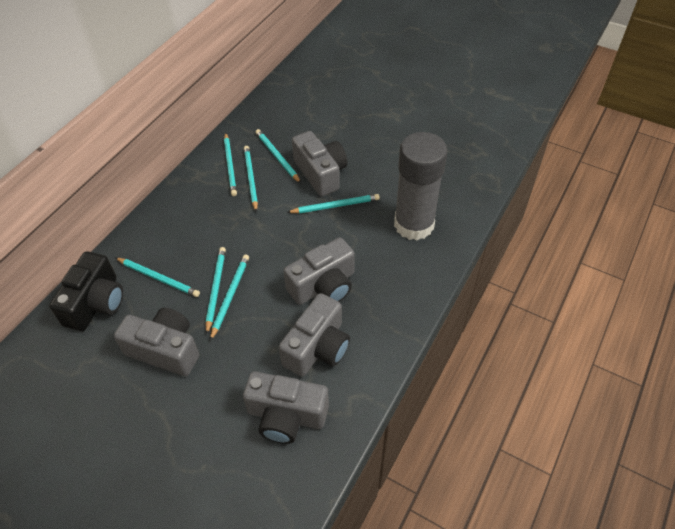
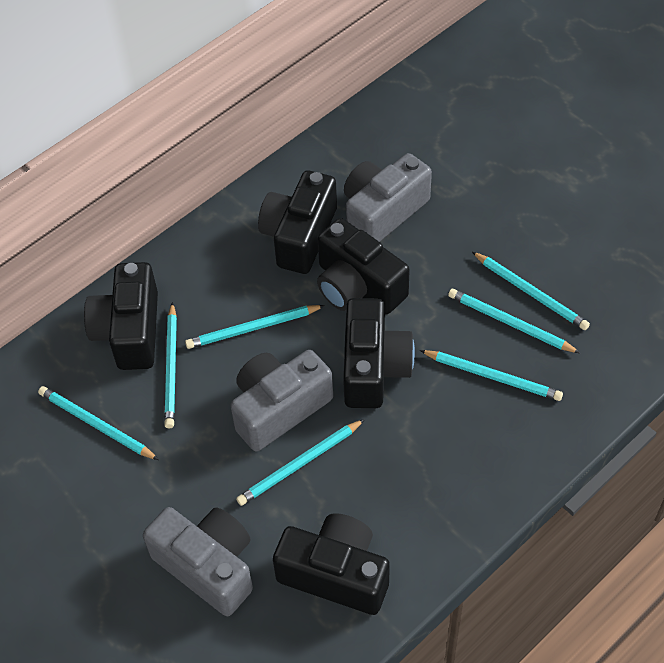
black camera: [49,251,123,331] = 1 -> [84,262,158,370] [258,170,337,274] [273,513,390,615] [317,218,410,314] [343,298,415,408] = 5
grey camera: [114,308,199,376] [243,371,329,444] [279,293,350,377] [284,237,355,305] [292,131,347,197] = 5 -> [143,507,253,616] [230,350,333,452] [344,153,432,242] = 3
grey glue stick: [394,132,447,240] = 1 -> none = 0

